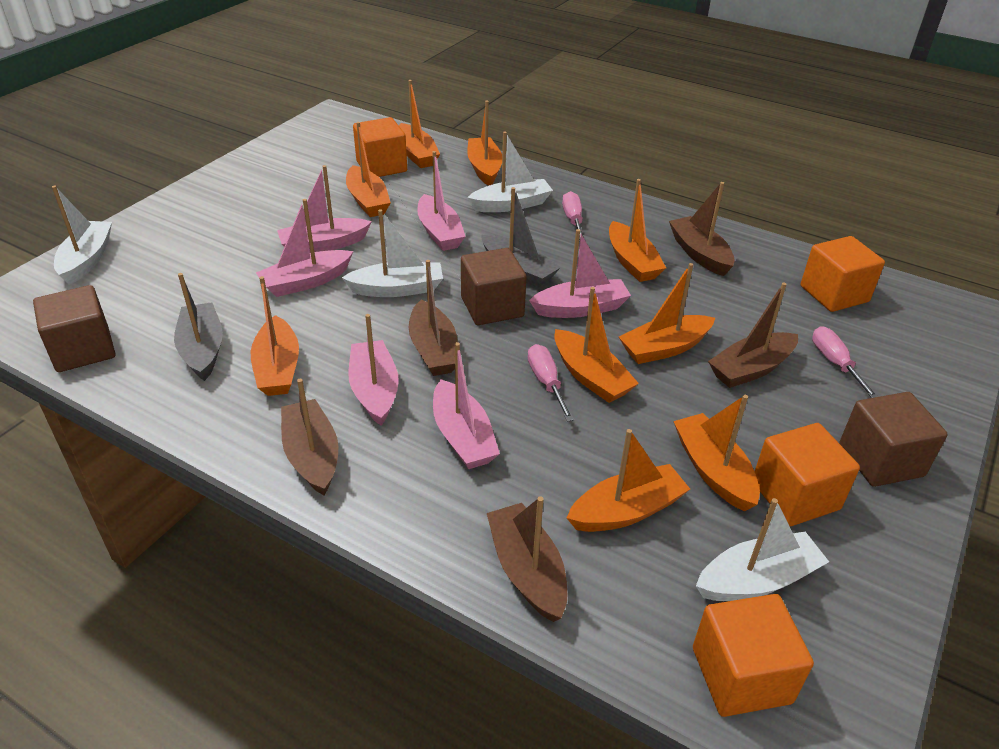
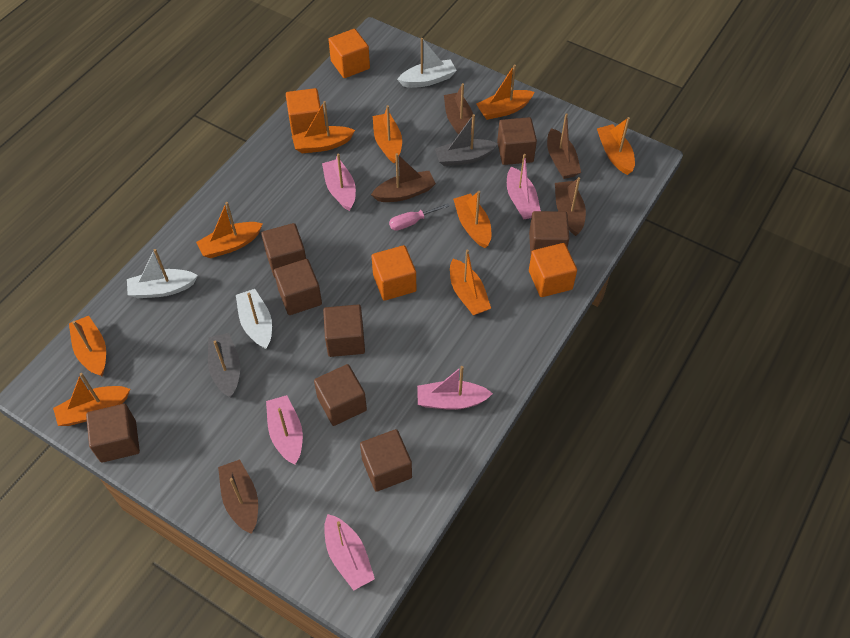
brown cube: [33,285,115,372] [461,248,526,325] [839,392,948,487] = 3 -> [86,404,140,463] [261,223,306,277] [274,259,322,315] [314,364,367,426] [323,305,365,357] [360,429,412,492] [497,117,537,165] [529,211,569,256] = 8
pink boat: [256,199,353,297] [277,165,372,252] [348,314,399,426] [417,151,466,251] [433,342,500,469] [529,229,631,318] = 6 -> [266,395,303,465] [322,153,356,211] [324,514,375,591] [417,366,493,410] [507,154,541,220] = 5
pink screwdriver: [528,344,574,422] [562,191,586,241] [812,326,878,398] = 3 -> [389,203,450,231] = 1
white boat: [52,186,112,285] [342,209,443,297] [467,131,553,212] [696,498,829,601] = 4 -> [127,249,198,298] [236,289,272,349] [397,38,457,88] = 3

